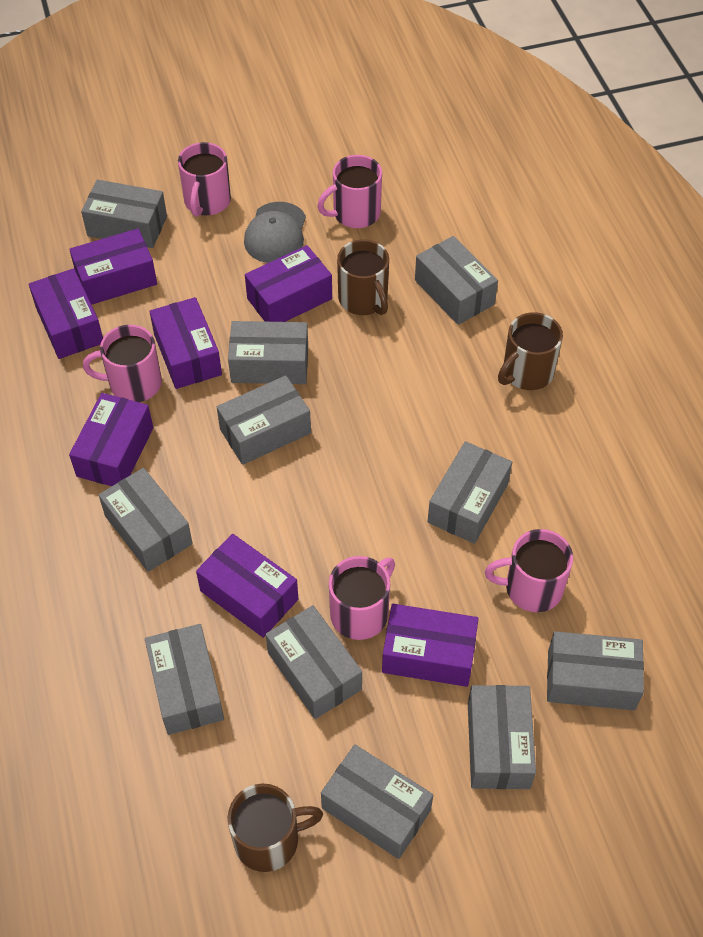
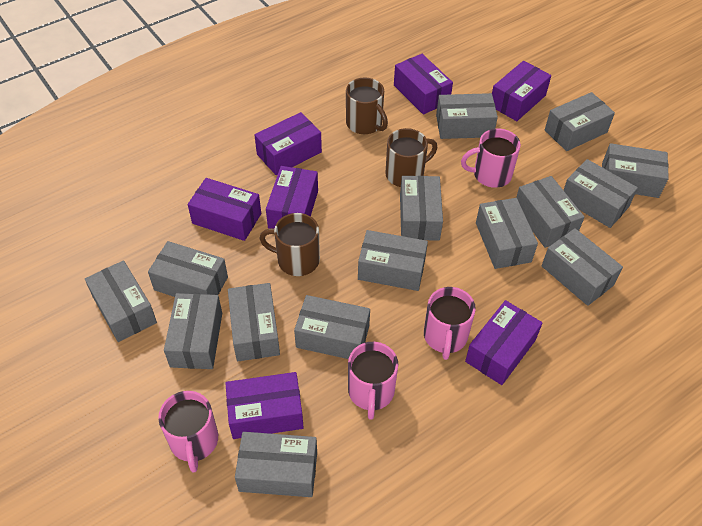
grey box: [81,180,167,248] [99,468,193,572] [145,624,224,735] [217,375,311,465] [228,321,308,384] [266,605,362,719] [321,744,433,859] [415,236,498,325] [428,441,512,544] [468,685,536,789] [547,631,644,710] = 11 -> [85,260,157,342] [148,241,228,297] [164,293,222,369] [228,283,280,361] [235,432,317,497] [294,295,370,359] [358,230,428,291] [400,176,443,241] [436,93,498,139] [476,198,538,269] [516,176,584,248] [542,228,623,306] [545,92,615,151] [564,159,638,228] [602,143,669,198] = 15
grey cap: [244,202,306,263] = 1 -> none = 0
pink mug: [83,325,162,402] [178,142,231,217] [317,155,382,228] [329,556,395,640] [485,529,573,612] = 5 -> [158,391,218,473] [348,342,398,420] [424,287,476,360] [461,129,521,188] = 4

